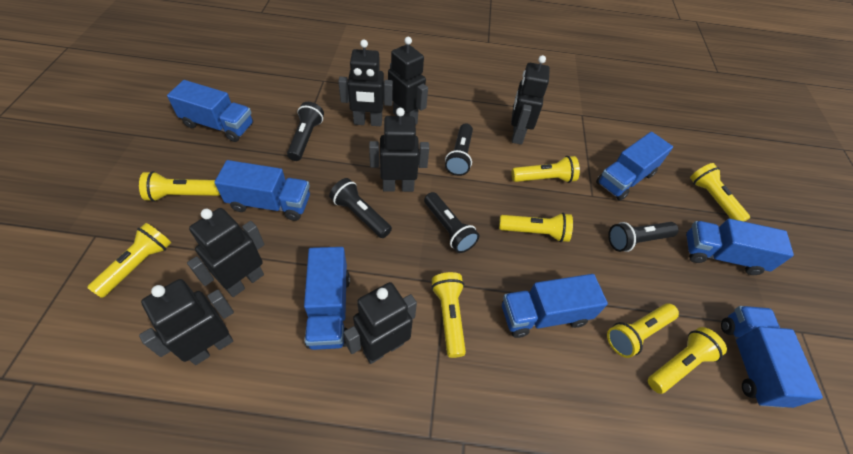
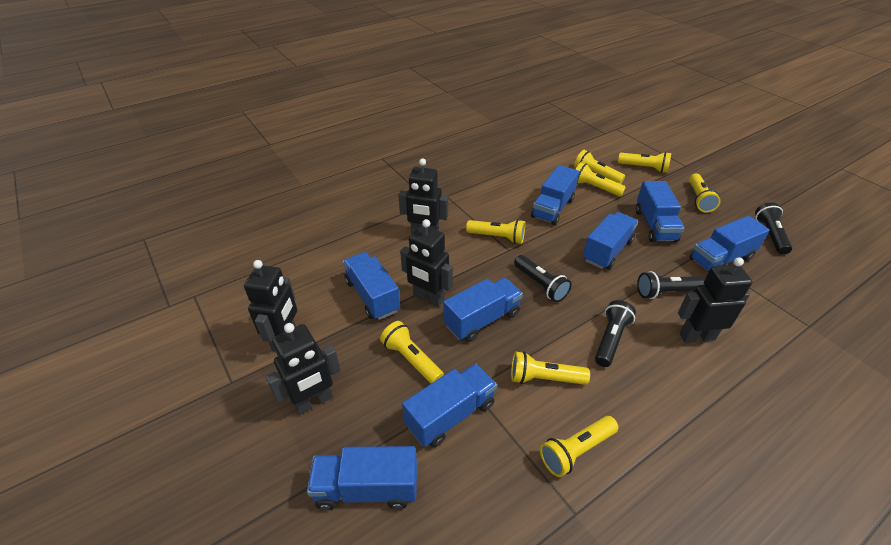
black flashlight: [287,102,324,161] [329,178,392,238] [424,192,479,253] [445,123,473,176] [608,222,679,252] = 5 -> [514,255,572,302] [595,300,636,367] [637,271,705,299] [755,202,792,255] = 4
black robot: [139,279,234,365] [187,208,264,297] [338,40,393,126] [344,282,417,364] [369,108,429,192] [388,37,428,125] [511,55,550,145] = 7 -> [244,260,297,352] [266,323,341,415] [398,158,448,234] [400,219,453,307] [678,258,752,343] = 5
blue truck: [167,80,253,142] [214,160,310,221] [304,247,350,350] [502,274,608,338] [596,132,673,201] [686,219,794,275] [721,306,823,408] = 7 -> [307,446,417,510] [343,252,400,320] [402,364,497,447] [443,278,523,342] [531,165,579,225] [583,212,638,269] [636,181,684,242] [690,216,770,271] = 8

